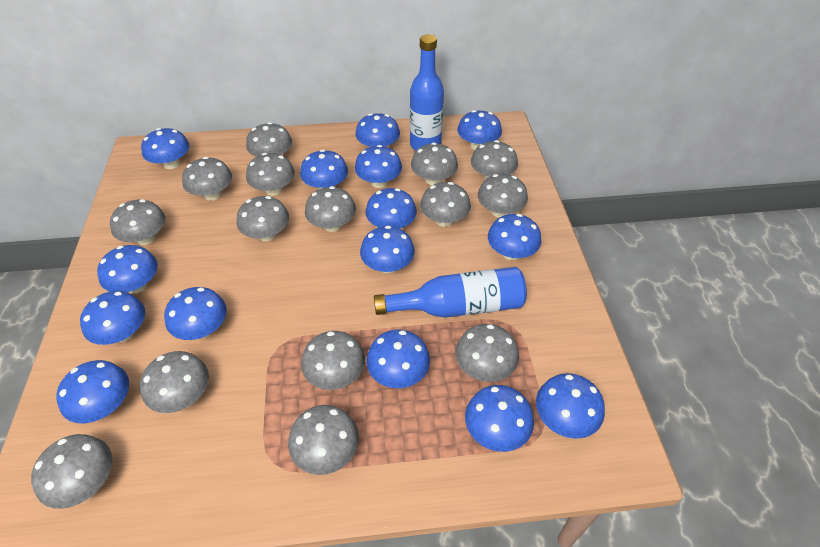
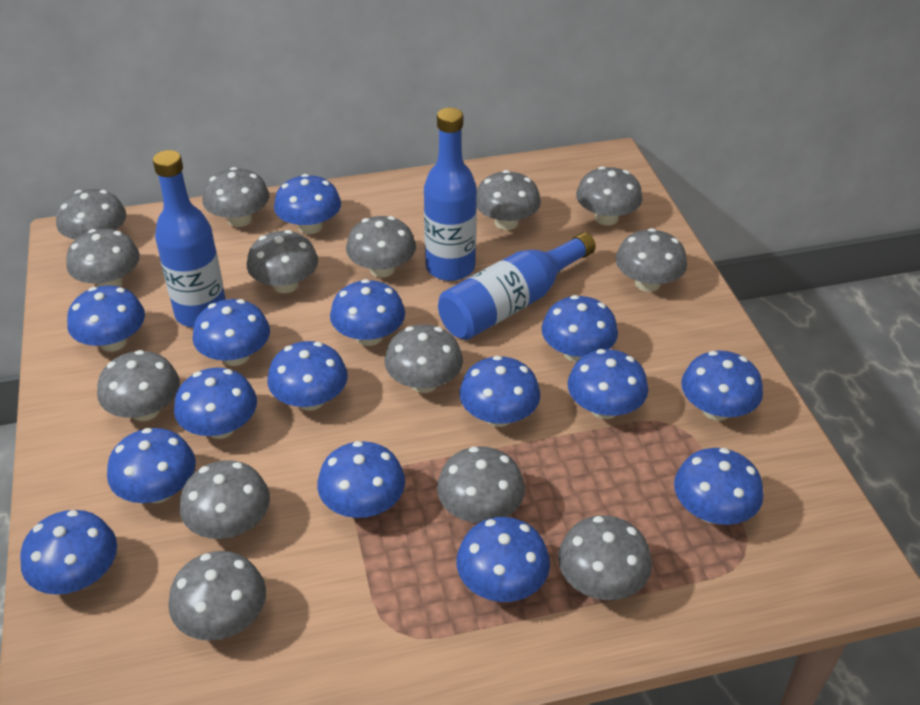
blue bottle: [374,267,527,318] [410,34,444,150] = 2 -> [153,150,226,328] [424,108,477,281] [438,232,596,340] = 3
grey mushroom: [31,434,112,509] [110,199,166,245] [140,351,209,413] [182,157,232,200] [237,196,289,241] [246,122,292,157] [246,153,295,196] [288,405,359,475] [301,331,365,390] [305,186,356,232] [411,142,458,185] [420,182,471,227] [455,324,519,382] [471,140,518,180] [478,174,528,218] = 15 -> [56,189,126,239] [66,229,140,287] [97,350,180,421] [168,551,266,641] [180,460,270,539] [202,167,269,227] [247,230,318,293] [346,216,416,278] [385,324,463,393] [437,446,525,523] [476,170,541,230] [558,515,652,600] [576,166,643,226] [616,228,687,292] = 14

